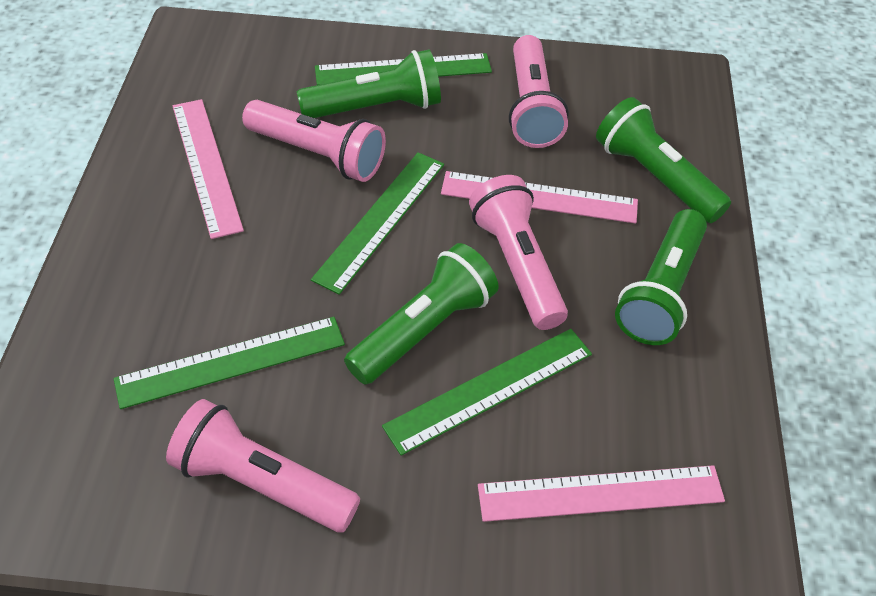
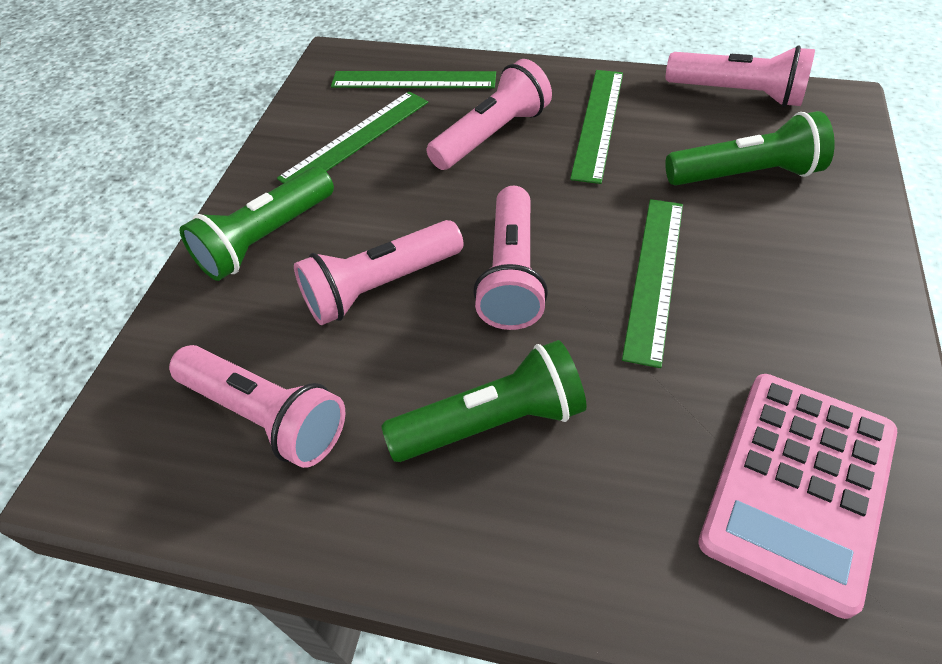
green flashlight: [297,50,441,118] [344,243,499,385] [596,97,731,223] [615,209,707,345] = 4 -> [180,167,334,281] [381,340,587,462] [665,111,835,186] = 3
pink calculator: none = 0 -> [698,374,897,619] = 1
pink flashlight: [166,399,360,532] [242,100,386,182] [469,175,568,330] [509,35,569,148] = 4 -> [169,345,345,468] [294,220,463,325] [426,59,552,170] [473,186,548,330] [666,46,815,107] = 5
pink ruler: [173,99,244,239] [441,171,638,224] [478,465,725,522] = 3 -> none = 0

